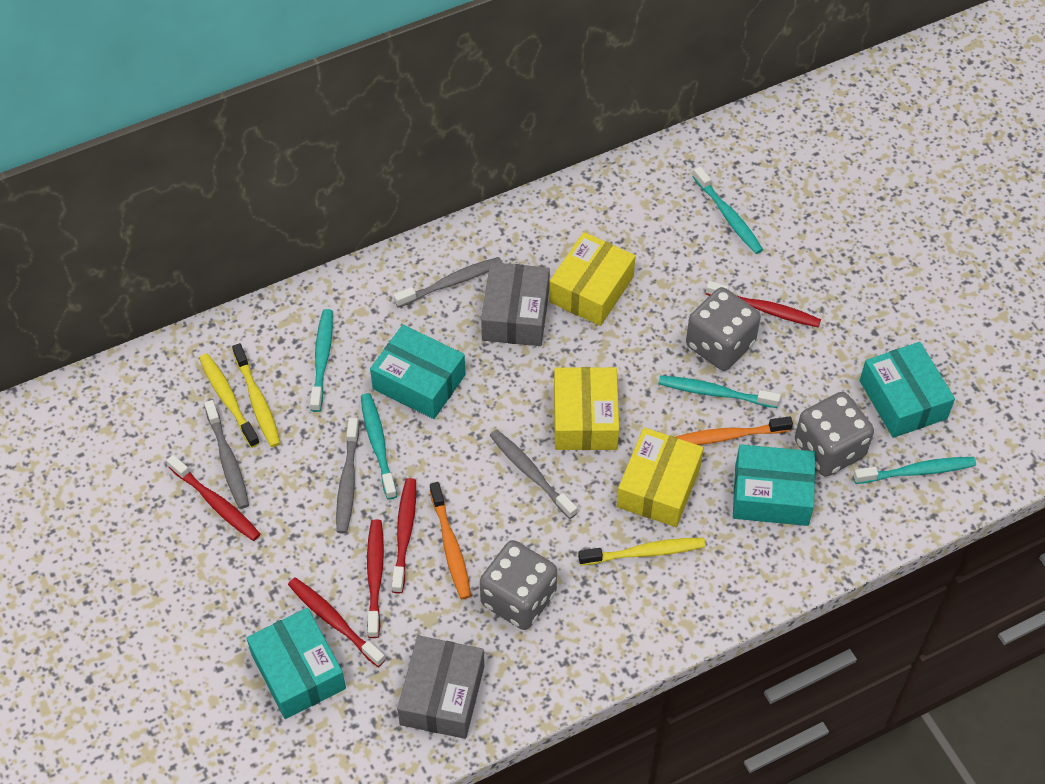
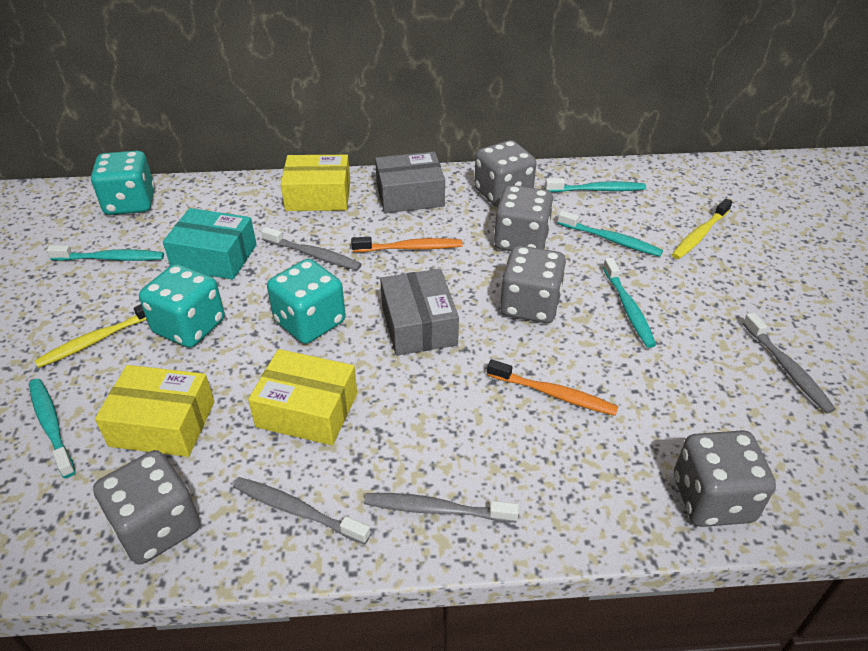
grey dice: [480,540,557,630] [686,287,761,371] [795,392,874,477] = 3 -> [93,450,200,565] [474,140,536,207] [494,185,554,251] [500,245,566,323] [674,430,776,527] = 5
red toothbrush: [167,455,260,541] [288,578,386,667] [367,519,384,638] [392,478,416,594] [706,281,821,327] = 5 -> none = 0
turquoise box: [247,608,346,719] [370,325,466,419] [733,444,815,526] [860,342,955,438] = 4 -> [163,208,257,280] = 1
turquoise dice: none = 0 -> [91,151,155,215] [139,264,225,348] [267,259,346,344] = 3
yellow toothbrush: [199,354,260,448] [232,343,280,447] [578,538,706,565] = 3 -> [34,304,147,368] [671,198,732,259] = 2

